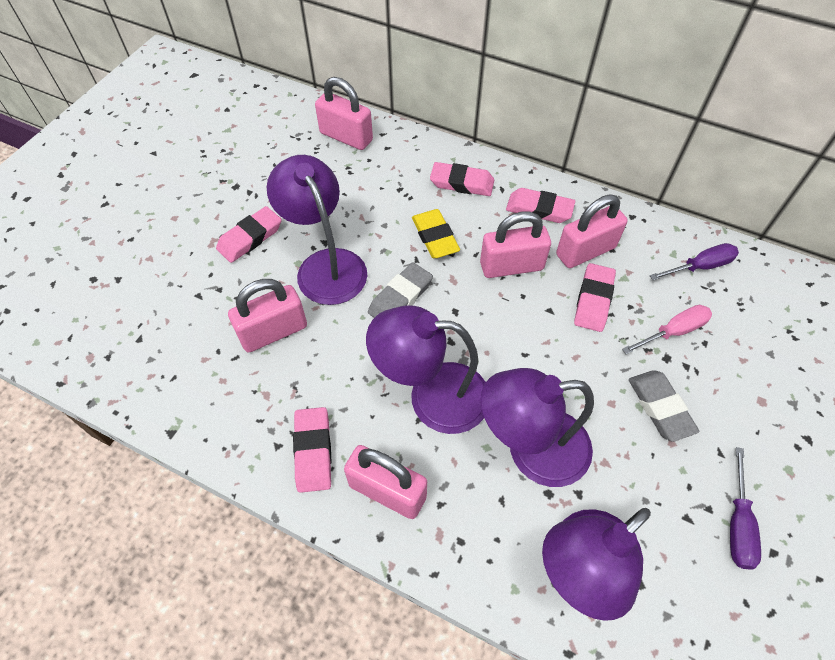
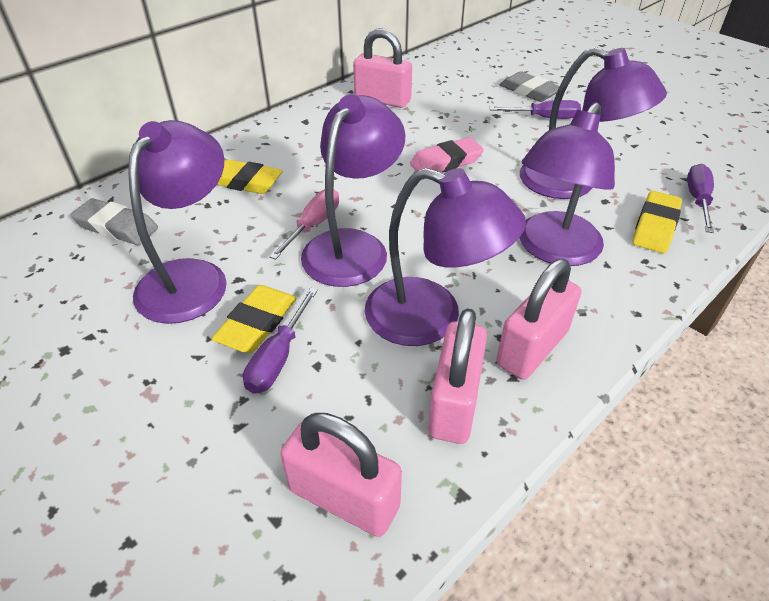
pink eraser: [216,206,282,263] [293,407,332,493] [430,162,494,196] [506,188,575,223] [574,263,616,332] = 5 -> [410,137,484,173] = 1
pink padlock: [228,279,307,352] [315,77,373,150] [344,445,427,519] [480,211,551,278] [556,194,628,268] = 5 -> [280,413,402,537] [353,28,412,108] [428,308,487,444] [496,259,581,380] = 4
purple lamp: [267,155,367,305] [366,306,486,434] [481,368,594,487] [542,508,651,621] = 4 -> [128,120,227,324] [301,94,405,287] [365,168,526,346] [520,47,667,199] [520,102,615,266] = 5
purple screwdriver: [650,243,739,280] [730,447,761,570] = 2 -> [243,288,318,394] [489,100,581,119] [687,164,714,233] = 3
yellow eraser: [412,209,460,258] = 1 -> [212,285,296,353] [217,159,283,194] [632,191,682,253] = 3

